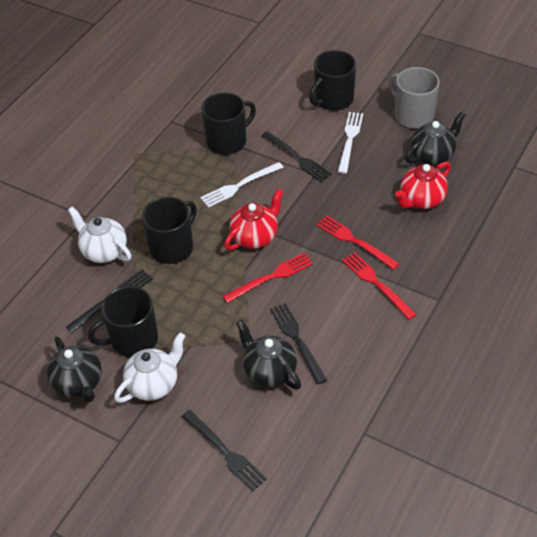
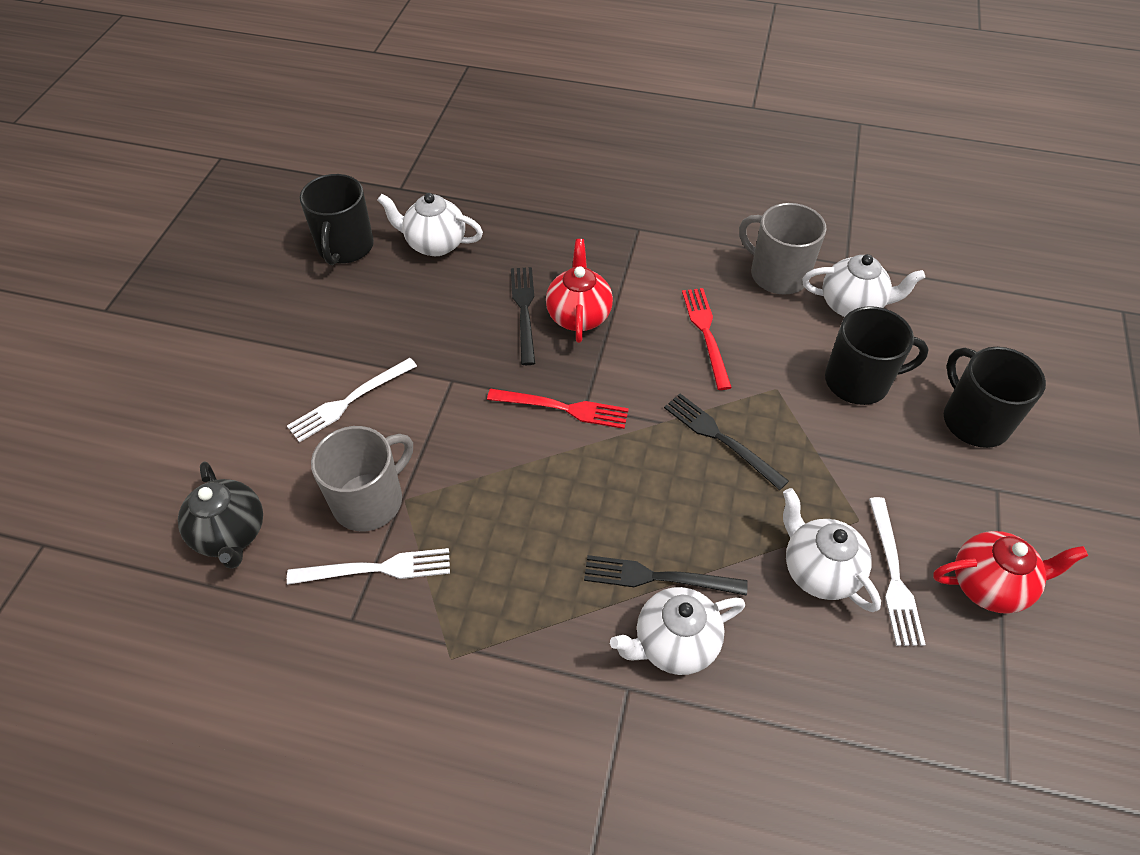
black fork: [66,269,153,333] [182,410,267,492] [262,131,332,182] [270,303,327,384] = 4 -> [511,267,535,365] [584,555,748,596] [664,394,789,490] = 3
black mug: [88,286,158,357] [142,197,197,264] [201,93,256,155] [309,50,356,111] = 4 -> [300,174,374,265] [825,306,929,405] [944,347,1046,448] = 3
black teapot: [47,336,102,402] [236,319,301,390] [405,112,465,165] = 3 -> [178,461,263,569] = 1
grey mug: [389,67,440,128] = 1 -> [311,426,413,531] [739,203,826,295] = 2
red fork: [223,253,313,303] [317,216,400,270] [342,252,417,320] = 3 -> [487,389,629,429] [682,288,732,390] = 2
white fork: [200,162,284,208] [338,112,363,173] = 2 -> [287,358,417,442] [287,548,450,585] [869,497,926,646] = 3
white teapot: [68,207,131,263] [114,332,185,403] = 2 -> [377,193,483,256] [610,587,745,675] [783,488,881,612] [802,254,925,317] = 4

